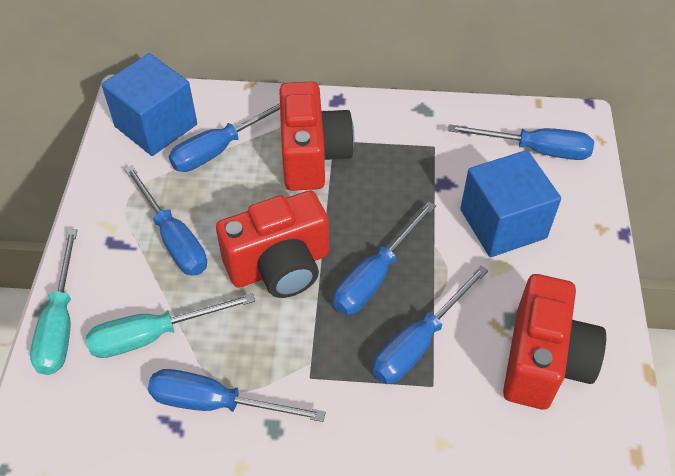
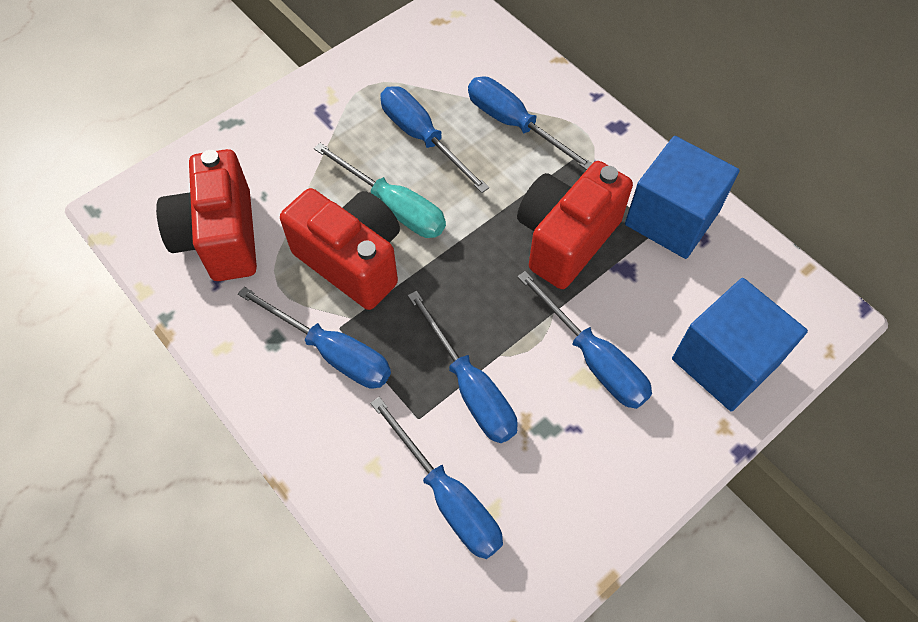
turquoise screwdriver: [30,229,77,375] [86,293,255,358] = 2 -> [314,143,446,238] = 1

